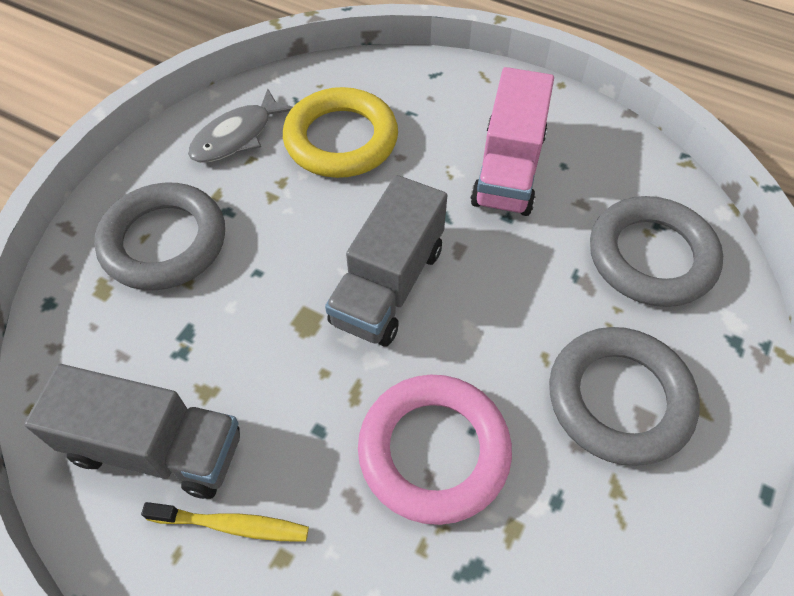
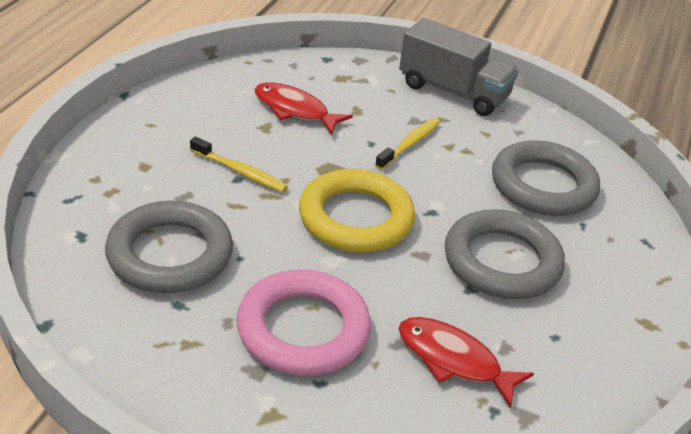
grey fish: [188,89,293,163] = 1 -> none = 0
grey truck: [24,364,240,499] [325,175,447,347] = 2 -> [399,18,519,116] = 1
pink truck: [471,67,554,216] = 1 -> none = 0
red fish: none = 0 -> [254,82,353,135] [398,317,534,408] = 2
yellow toothbrush: [141,502,309,542] = 1 -> [190,137,288,193] [375,118,440,170] = 2

